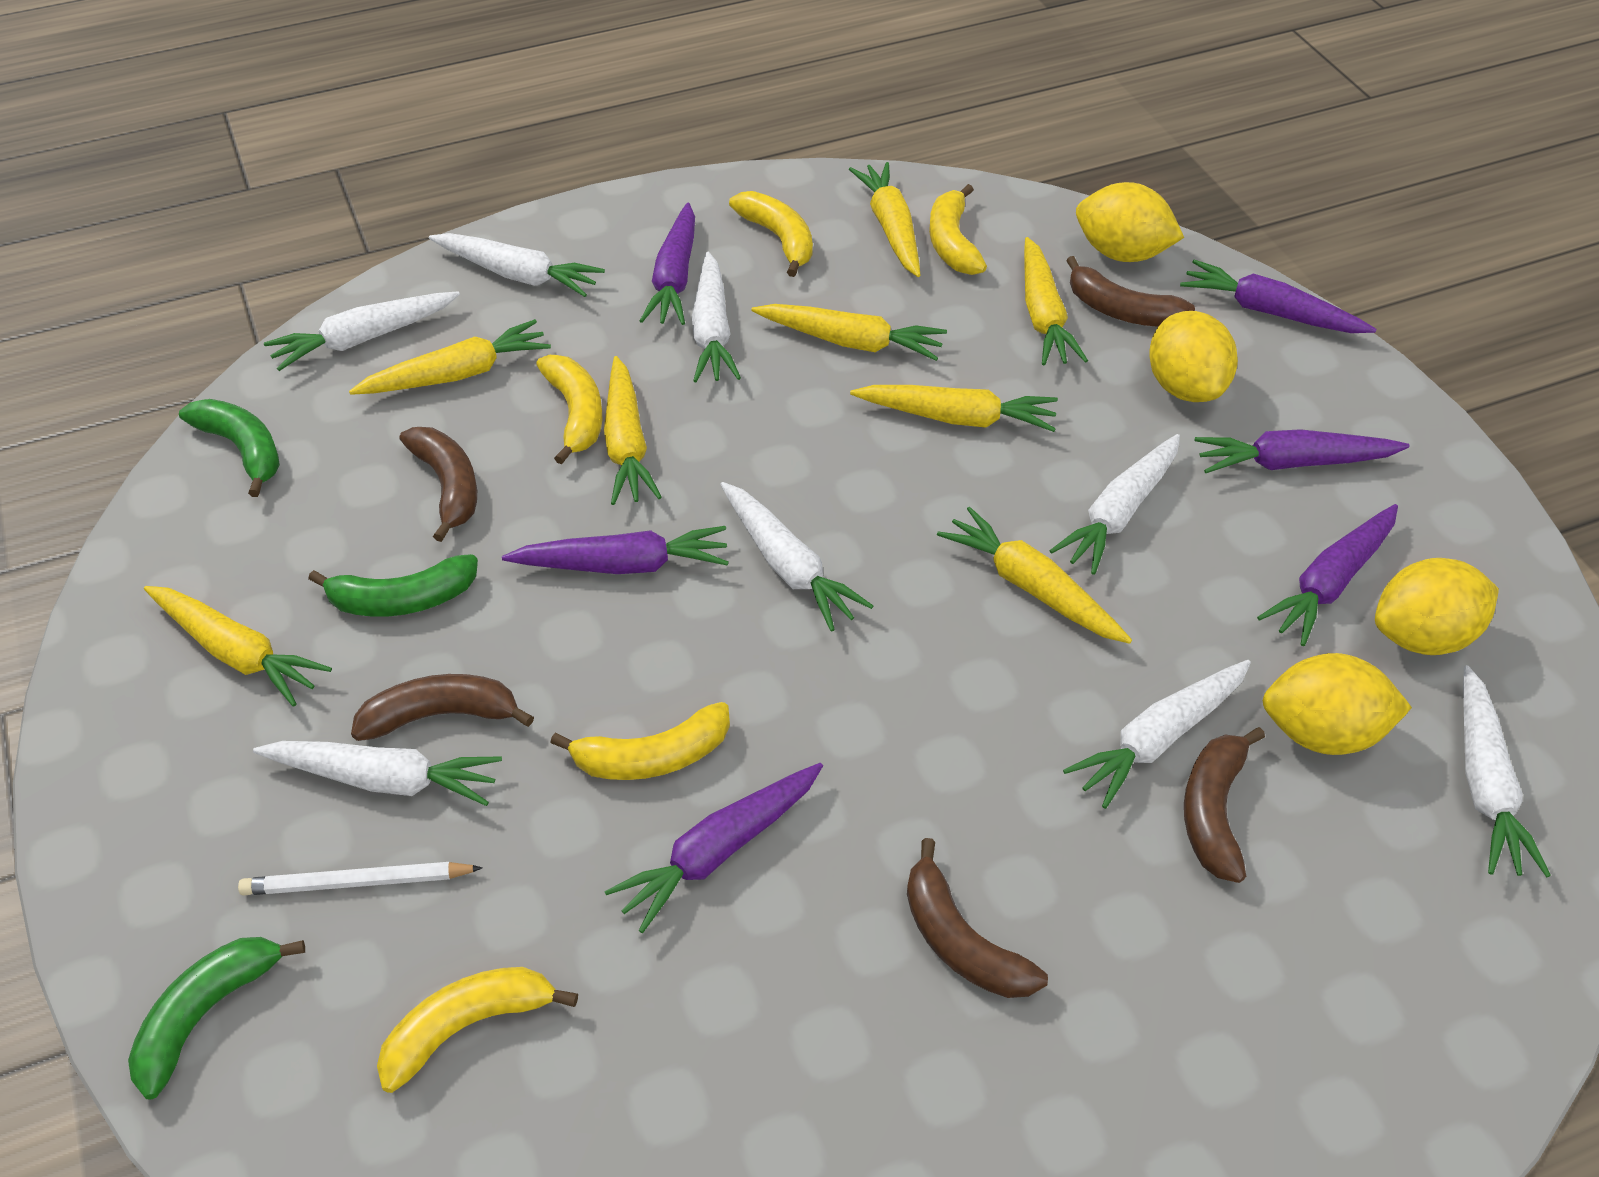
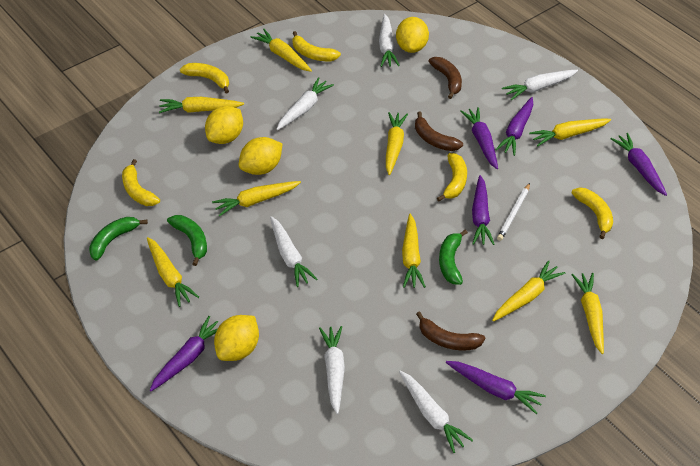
brown banana: [351,674,534,741] [400,427,477,542] [907,838,1048,998] [1066,256,1195,327] [1184,727,1265,883] = 5 -> [415,112,463,151] [416,311,485,350] [429,57,462,99] = 3
white carrot: [253,741,502,806] [264,292,460,371] [429,233,605,297] [692,252,741,382] [720,482,873,632] [1049,434,1180,575] [1063,660,1251,809] [1463,665,1551,877] = 8 -> [270,216,317,287] [276,77,334,130] [319,326,345,414] [379,14,400,67] [399,370,473,453] [502,70,578,100] = 6
yellow carrot: [144,586,332,707] [349,319,551,395] [604,356,662,505] [751,304,947,361] [849,162,920,277] [850,385,1058,432] [937,507,1132,644] [1024,237,1088,365] = 8 -> [147,237,199,307] [159,97,244,113] [212,181,301,217] [251,29,312,72] [386,112,408,175] [402,214,426,288] [492,260,566,322] [529,119,611,146] [571,273,604,354] = 9

